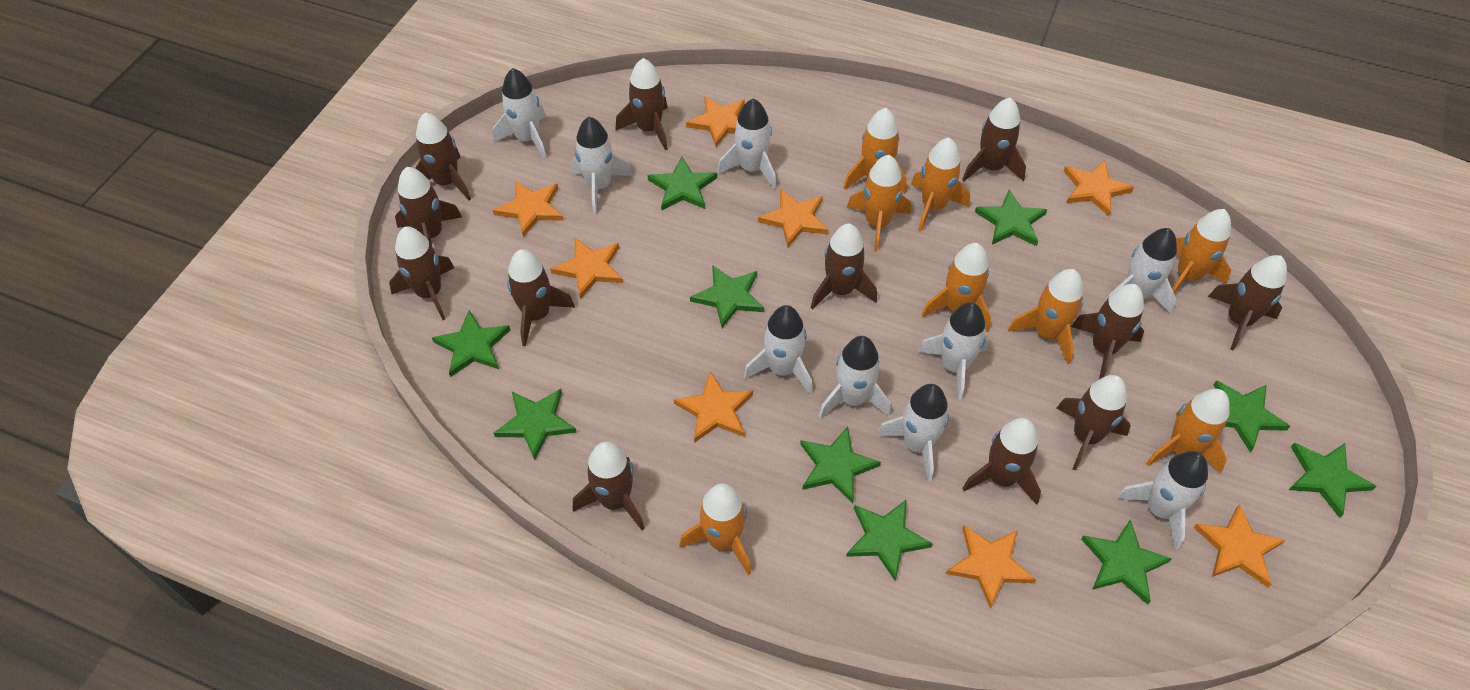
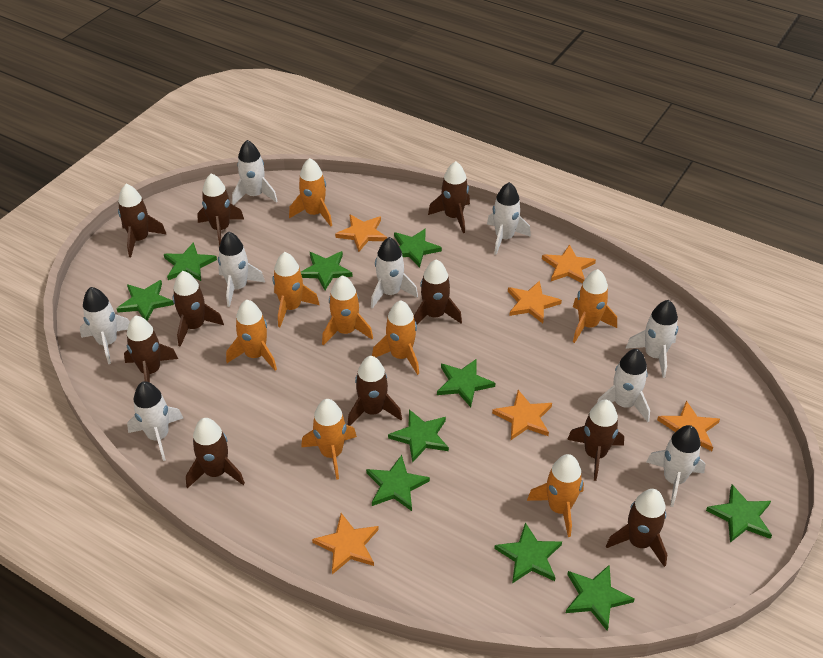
brown rocket: [389,227,454,320] [395,167,462,246] [415,112,471,200] [507,249,575,347] [573,442,645,531] [615,58,668,150] [811,224,877,310] [962,97,1026,181] [962,418,1041,505] [1057,375,1131,471] [1071,284,1144,379] [1208,255,1287,351] = 12 -> [118,184,167,257] [124,315,178,382] [173,271,224,347] [186,418,245,489] [197,173,244,246] [348,356,402,426] [414,259,462,325] [428,161,470,233] [567,400,624,481] [606,489,667,567] = 10
orange star: [493,181,564,238] [550,238,623,299] [674,371,753,443] [686,96,745,147] [758,189,829,247] [946,525,1036,609] [1063,160,1134,216] [1193,504,1285,588] = 8 -> [312,513,379,574] [335,214,387,252] [492,390,552,440] [508,281,562,324] [542,244,596,284] [657,400,720,451] = 6

